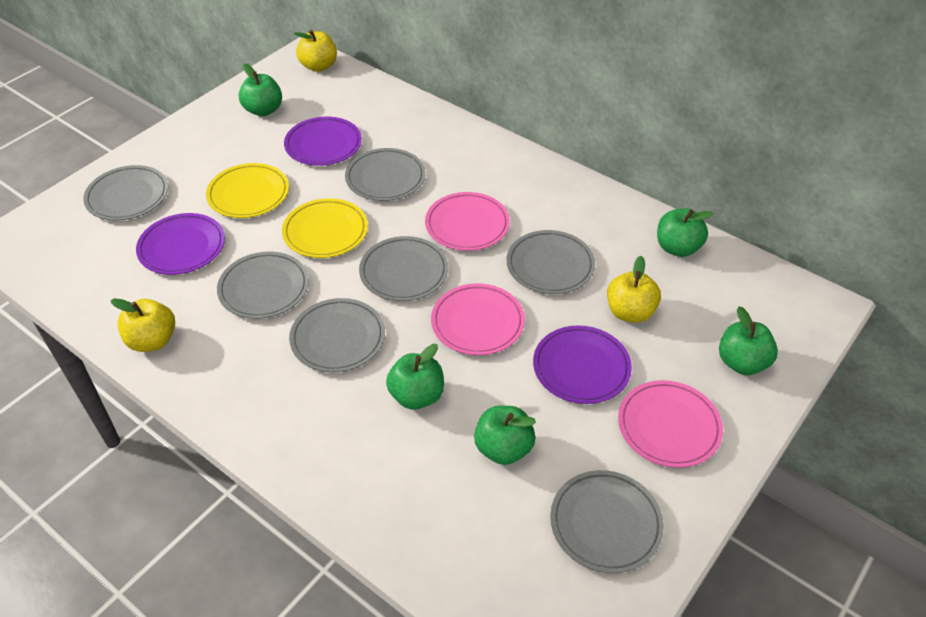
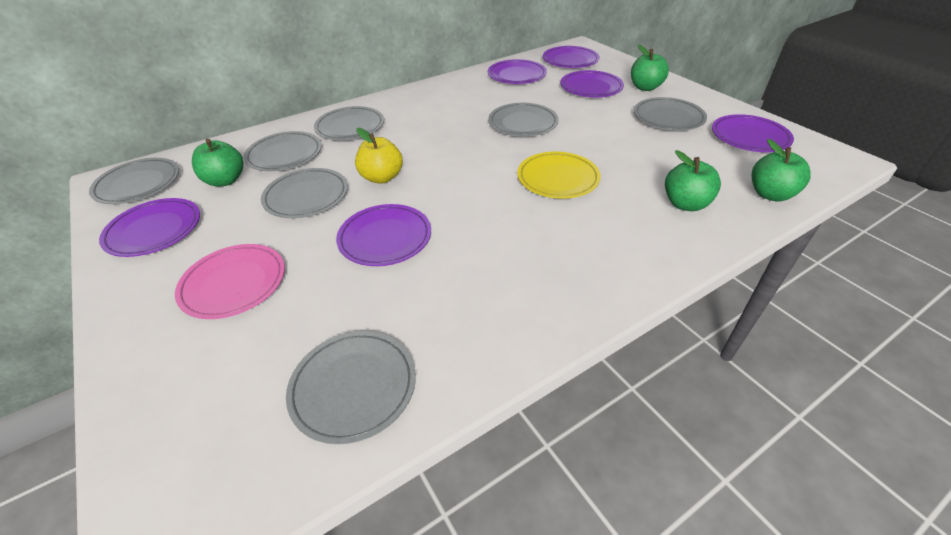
green apple: [239,64,282,116] [386,344,444,410] [474,406,536,465] [657,208,713,257] [719,306,778,375] = 5 -> [192,139,244,187] [631,45,669,91] [665,150,721,211] [752,139,811,202] = 4
pink plate: [425,192,510,251] [431,283,525,355] [618,380,723,468] = 3 -> [175,244,285,319] = 1
purple plate: [136,213,225,275] [284,117,362,166] [533,325,632,404] = 3 -> [99,198,200,257] [336,204,431,266] [488,59,547,84] [543,46,600,68] [560,70,624,97] [712,114,794,152] = 6
yellow apple: [111,298,175,352] [294,30,337,72] [607,256,661,323] = 3 -> [355,128,403,184] = 1
yellow plate: [206,163,289,218] [282,198,368,258] = 2 -> [517,152,601,198] = 1

